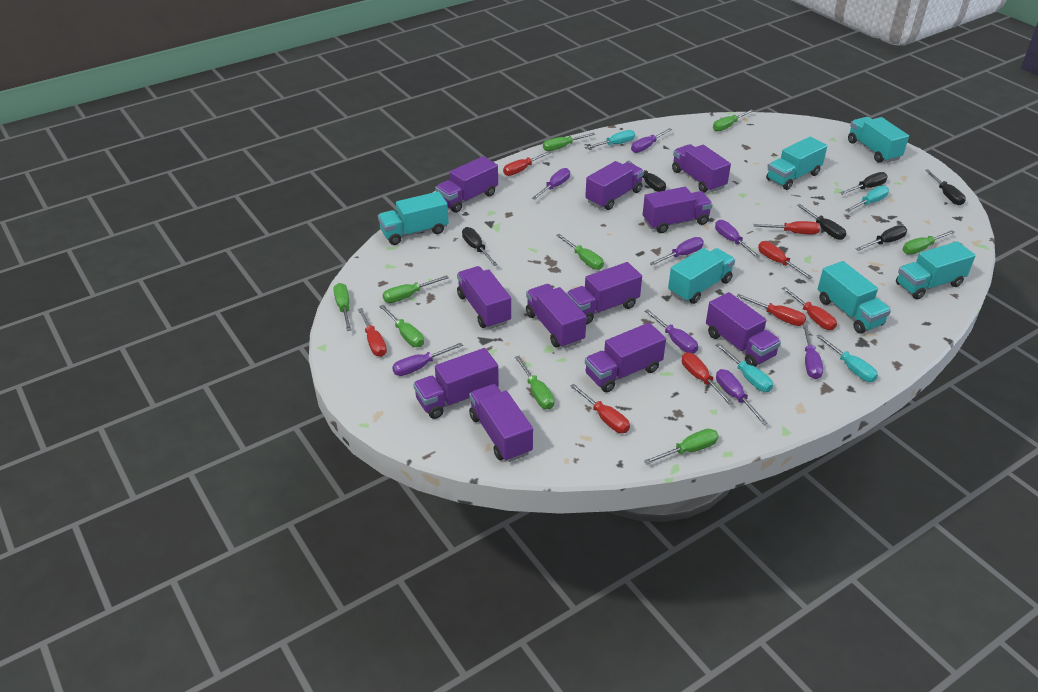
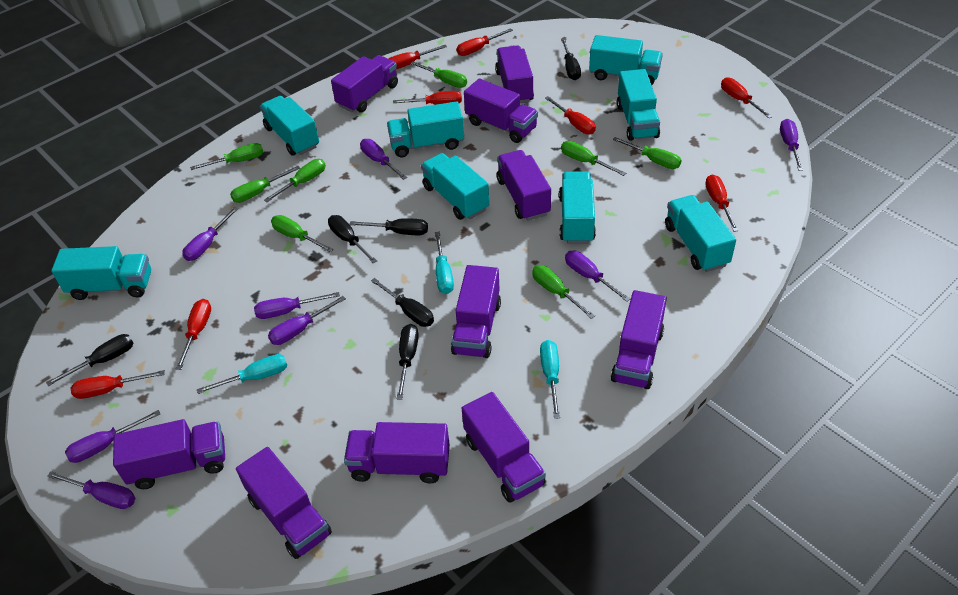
green screwdriver: [333,283,351,331] [379,305,424,347] [383,275,449,303] [515,356,555,409] [543,133,595,151] [556,234,604,270] [644,429,719,464] [713,110,753,132] [903,230,955,255] = 9 -> [190,143,264,170] [230,166,300,203] [264,159,326,202] [271,215,334,253] [410,62,467,88] [532,265,595,319] [561,141,626,176] [612,137,681,169] = 8
purple truck: [413,348,499,419] [435,156,498,213] [457,266,511,329] [469,384,533,462] [526,284,587,348] [566,262,642,324] [585,161,644,210] [585,323,666,392] [643,187,713,233] [672,144,731,193] [706,292,781,367] = 11 -> [113,419,225,489] [236,447,332,559] [331,55,398,112] [344,422,450,483] [451,265,501,358] [462,392,546,502] [464,78,538,143] [495,45,534,103] [497,150,551,220] [611,290,667,389] = 10
turquoise screwdriver: [584,130,635,149] [716,343,773,392] [816,334,878,382] [845,185,889,212] = 4 -> [197,354,287,394] [435,232,454,294] [540,340,560,419] = 3
turquoise truck: [378,191,449,245] [668,248,735,304] [766,137,827,190] [818,261,891,334] [848,117,909,163] [896,241,976,300] = 6 -> [51,246,151,300] [260,96,319,156] [387,101,464,157] [421,153,489,220] [559,172,596,244] [589,35,663,85] [617,69,660,141] [665,195,736,272] = 8

